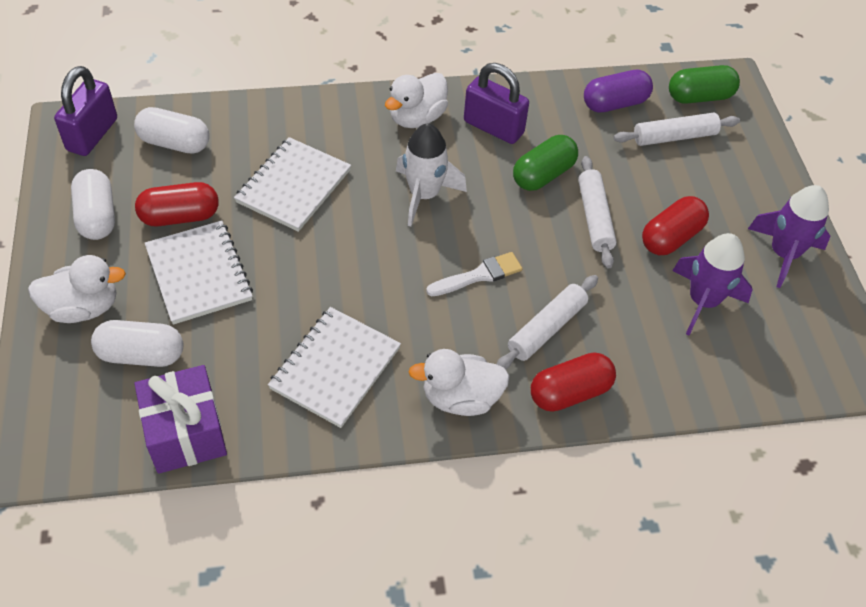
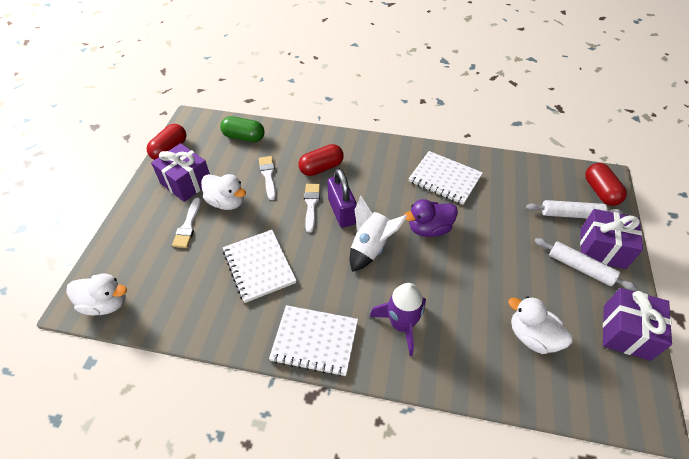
green capsule: [513,135,578,191] [669,65,740,104] = 2 -> [220,116,265,142] = 1
purple capsule: [584,69,653,113] = 1 -> none = 0
purple duck: none = 0 -> [403,199,458,237] = 1
purple gift: [134,365,227,474] = 1 -> [151,143,210,202] [580,209,643,269] [603,288,672,361] = 3
purple padlock: [54,66,117,156] [464,63,529,144] = 2 -> [328,169,357,228] = 1
purple rocket: [672,233,753,335] [748,185,830,288] = 2 -> [369,283,426,356] = 1
white brush: [426,252,522,296] = 1 -> [172,198,201,248] [259,156,276,200] [304,184,320,233] = 3
white capsule: [71,169,115,240] [91,320,183,367] [134,107,209,154] = 3 -> none = 0
white rolling pin: [497,275,598,369] [578,156,617,268] [613,113,740,146] = 3 -> [526,200,623,218] [534,238,637,291] = 2

